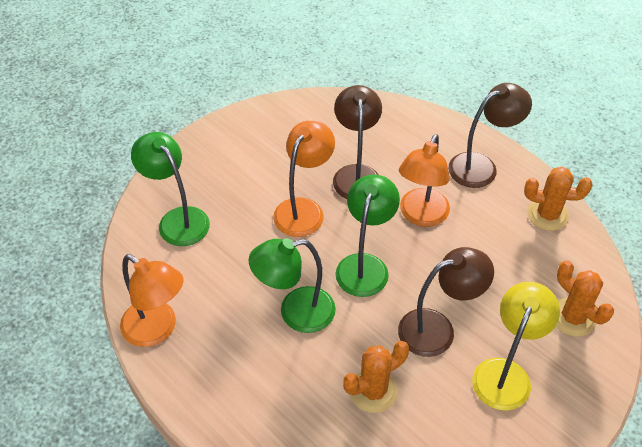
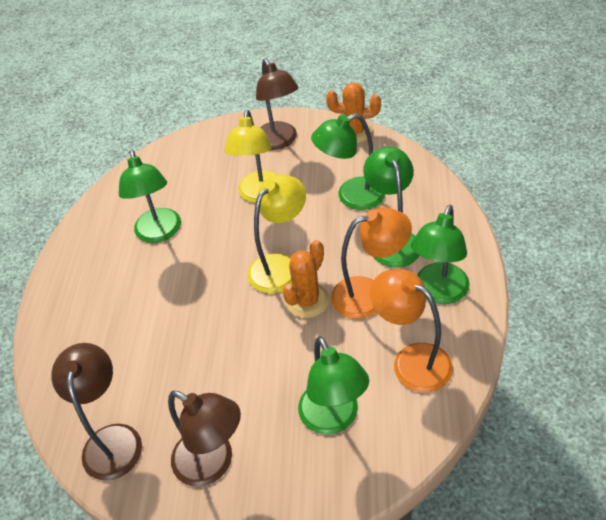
green lamp: [131,132,210,246] [248,238,336,333] [335,175,400,297] = 3 -> [119,150,181,243] [298,336,369,435] [311,113,385,210] [363,147,420,268] [411,205,470,304] = 5
orange cactus: [343,341,409,413] [524,167,592,231] [556,261,614,337] = 3 -> [282,240,329,318] [326,82,381,143] = 2
orange lamp: [120,254,184,347] [273,121,335,237] [399,134,450,227] = 3 -> [331,207,412,319] [370,269,453,393] = 2
yellow lamp: [472,282,560,411] = 1 -> [224,110,278,203] [247,175,306,293] = 2

